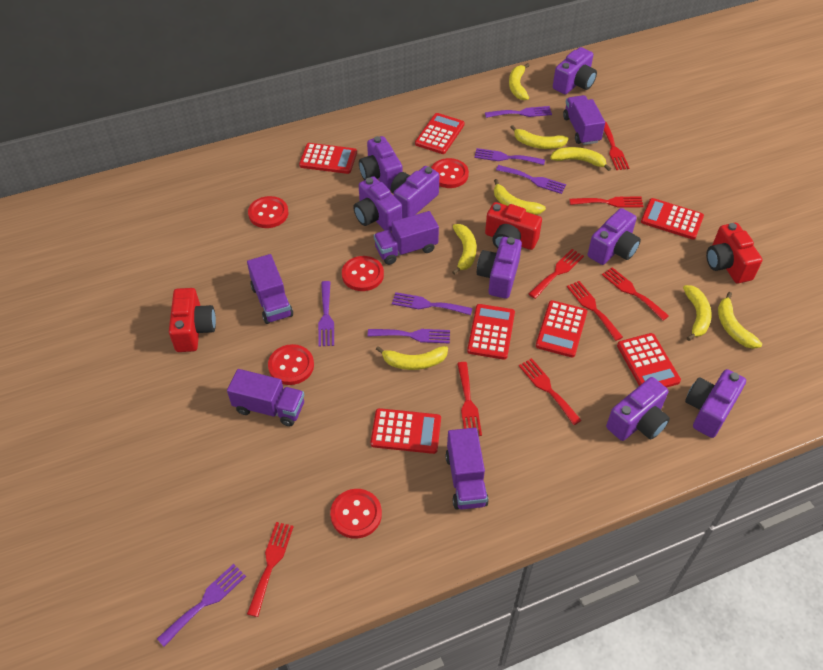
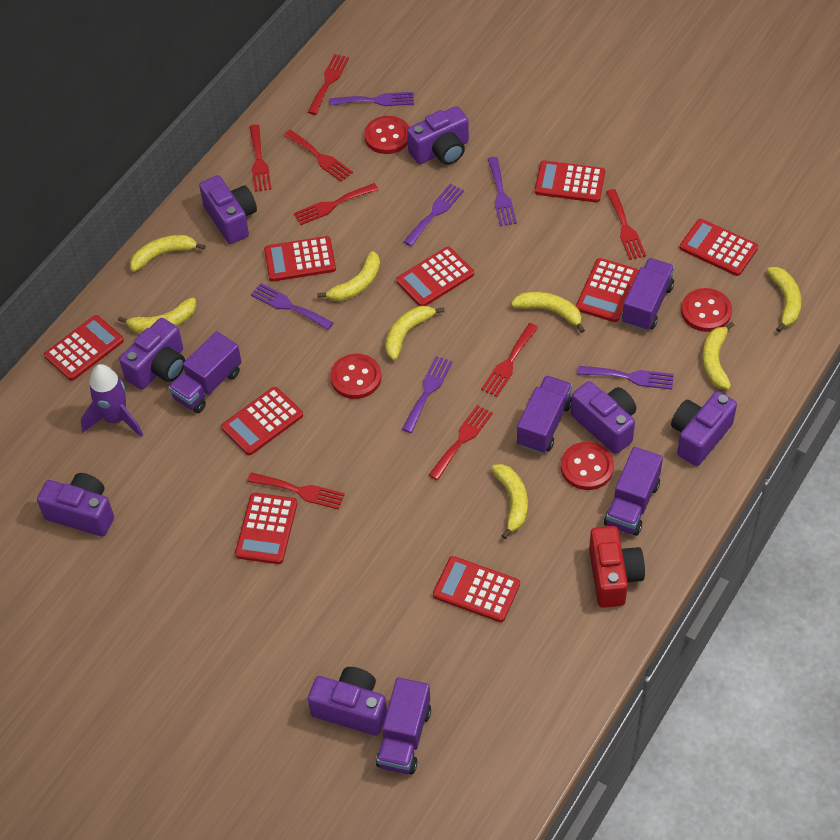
purple camera: [353,176,402,231] [359,136,403,190] [391,166,439,218] [477,237,522,299] [553,47,597,95] [588,208,641,265] [606,377,670,441] [685,369,746,438] = 8 -> [37,473,114,537] [119,318,185,390] [199,175,257,244] [308,667,387,736] [407,106,469,165] [571,381,636,454] [671,391,737,466] = 7
purple fork: [157,564,246,647] [318,281,334,347] [368,329,450,344] [392,292,472,315] [474,148,545,165] [485,106,552,118] [496,165,566,194] = 7 -> [251,283,334,330] [329,92,414,106] [402,356,452,433] [403,184,464,246] [488,157,517,226] [578,366,674,390] = 6
purple rocket: none = 0 -> [81,364,143,437] = 1
red button: [248,196,288,228] [268,344,314,385] [330,489,382,539] [342,256,384,291] [431,158,469,188] = 5 -> [330,354,381,399] [364,116,409,154] [561,442,614,490] [681,288,732,332] = 4
red calculator: [299,143,357,174] [371,408,441,454] [415,113,465,154] [467,304,515,360] [536,300,587,357] [617,333,681,388] [641,198,704,239] = 7 -> [44,315,124,381] [221,387,303,455] [235,493,297,564] [264,236,336,282] [396,247,474,306] [433,556,520,622] [535,160,605,202] [576,258,639,322] [679,219,758,276] = 9
red camera: [169,288,216,352] [485,202,542,250] [706,223,763,283] = 3 -> [589,526,645,608] = 1

